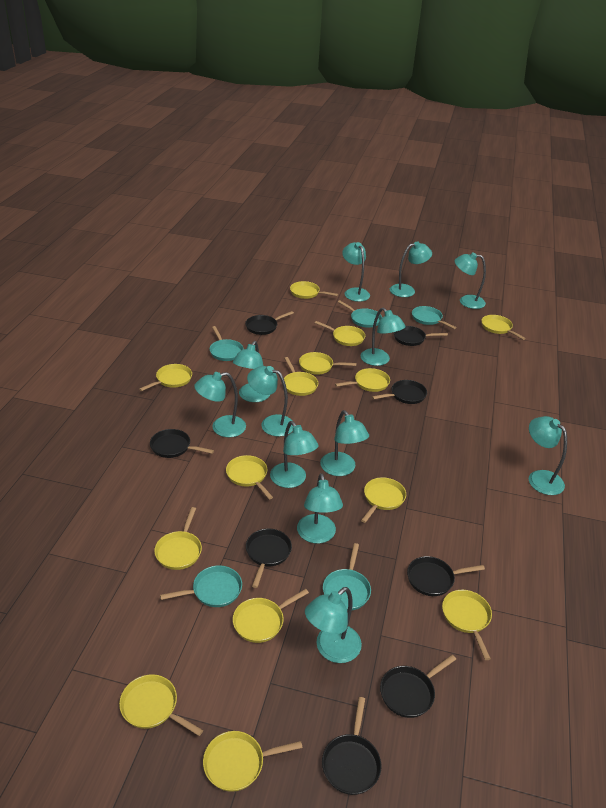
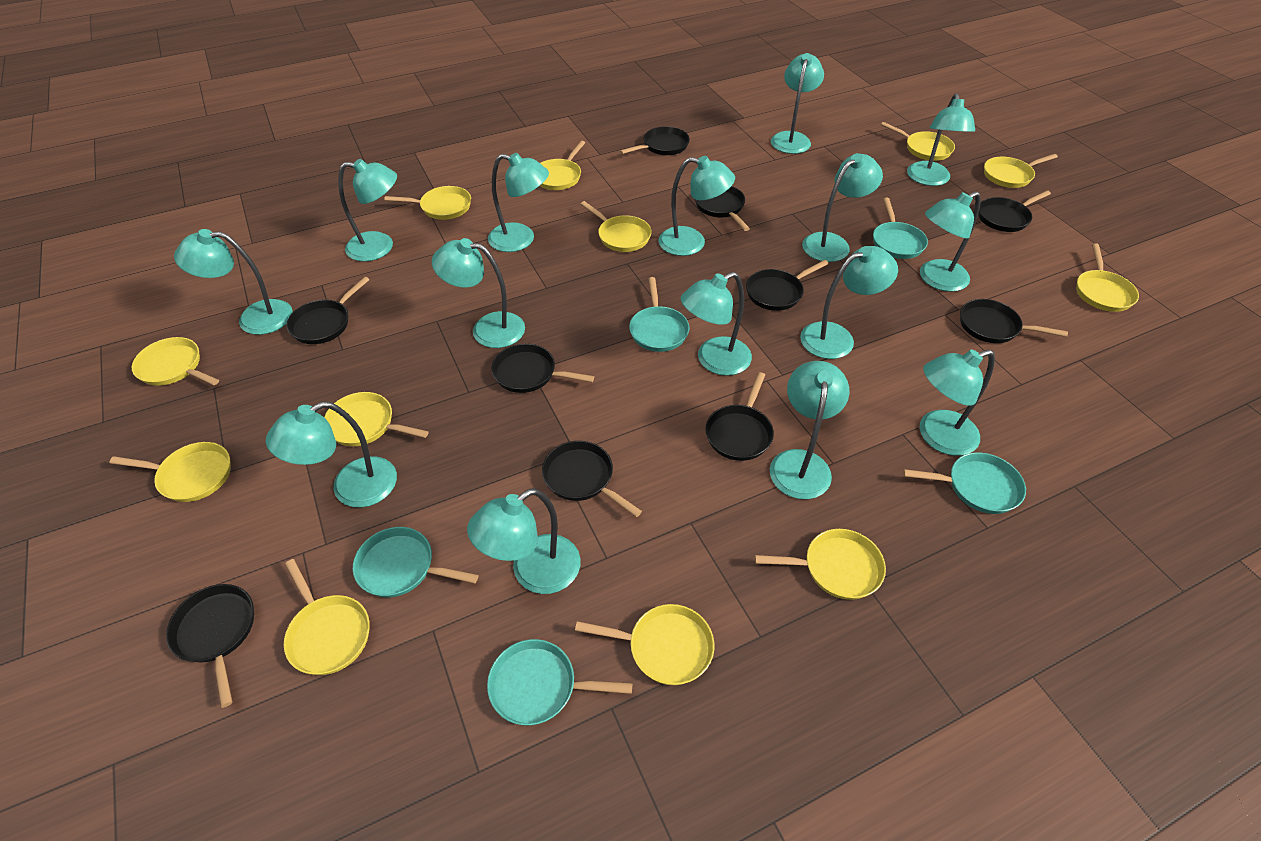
black pan: [150,429,214,458] [245,311,294,335] [246,529,292,588] [322,697,381,795] [372,380,427,404] [380,655,456,718] [394,326,448,346] [407,556,485,596] = 8 -> [166,584,254,708] [287,277,369,344] [491,344,594,393] [542,441,642,517] [620,126,690,155] [695,186,750,231] [705,372,774,461] [746,260,828,311] [960,299,1068,343] [978,190,1051,232] = 10
turquoise lamp: [194,372,246,437] [233,341,270,402] [247,366,293,437] [270,421,319,488] [297,473,343,544] [305,587,362,663] [320,410,369,476] [342,242,370,302] [361,308,406,366] [390,242,432,297] [455,252,486,309] [529,416,567,495] = 12 -> [174,229,293,335] [266,401,397,508] [338,159,397,262] [432,238,525,348] [467,488,581,594] [488,153,549,252] [658,156,735,256] [681,272,752,376] [770,361,849,499] [771,53,824,154] [800,246,898,359] [802,153,883,262] [907,93,975,186] [920,191,981,292] [920,349,995,456] = 15
yellow pan: [119,674,203,736] [139,364,192,391] [154,507,202,570] [203,731,302,792] [226,455,273,500] [233,589,309,643] [284,357,318,396] [290,281,338,299] [299,352,356,375] [315,321,365,346] [335,368,390,392] [361,477,406,523] [442,590,492,660] [481,315,526,340] = 14 -> [109,442,231,502] [132,337,219,386] [284,559,370,675] [324,392,429,446] [384,186,471,220] [540,141,585,190] [575,604,714,685] [581,201,651,252] [755,529,886,600] [881,122,955,161] [984,154,1058,188] [1076,243,1139,312] = 12

